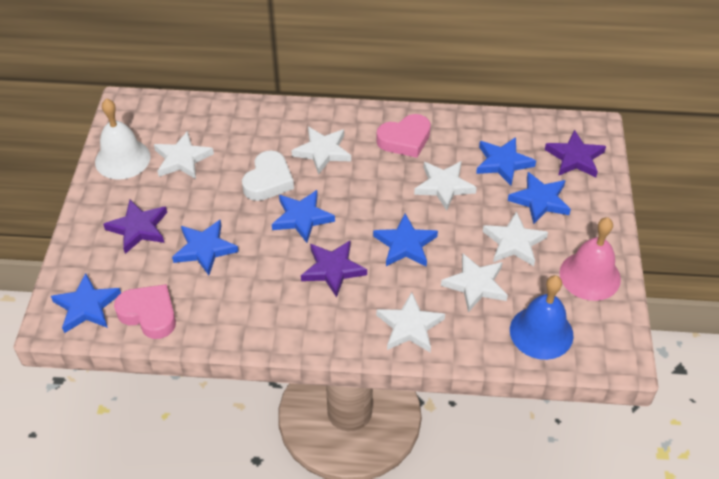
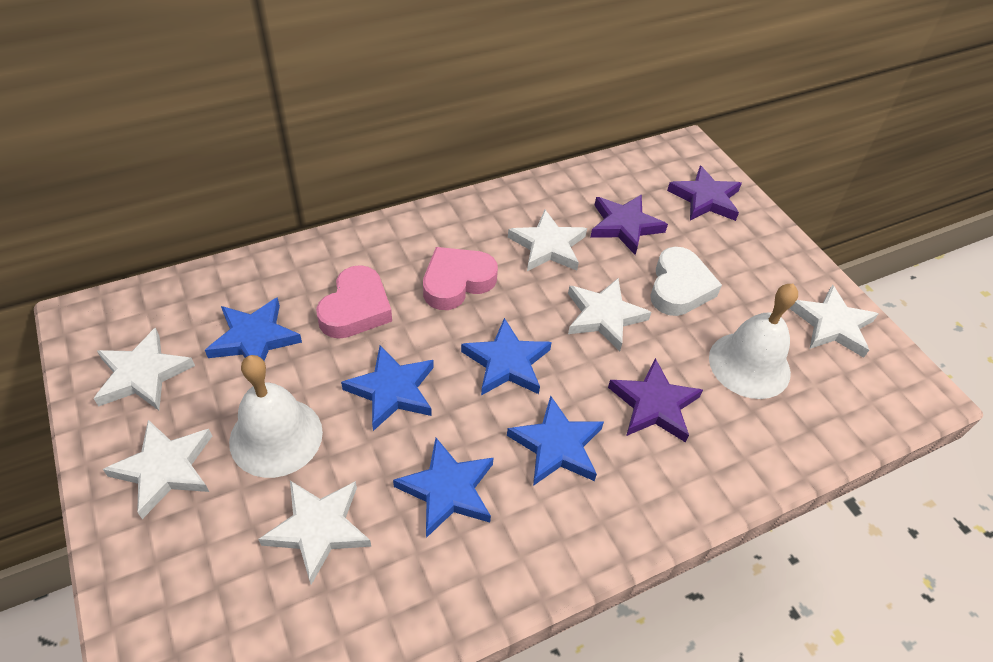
blue bell: [510,275,574,360] = 1 -> none = 0
blue star: [51,273,121,333] [172,220,239,275] [272,190,335,243] [373,214,438,267] [476,137,536,186] [508,172,571,224] = 6 -> [205,297,302,361] [341,345,434,431] [393,438,494,538] [461,318,552,396] [507,396,604,486] = 5
pink bell: [560,217,621,301] = 1 -> none = 0
white bell: [95,98,151,179] = 1 -> [229,355,323,478] [709,284,798,399] = 2

